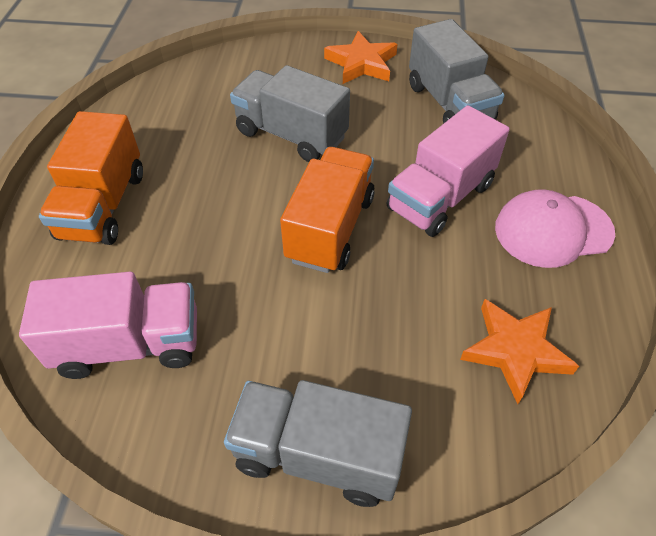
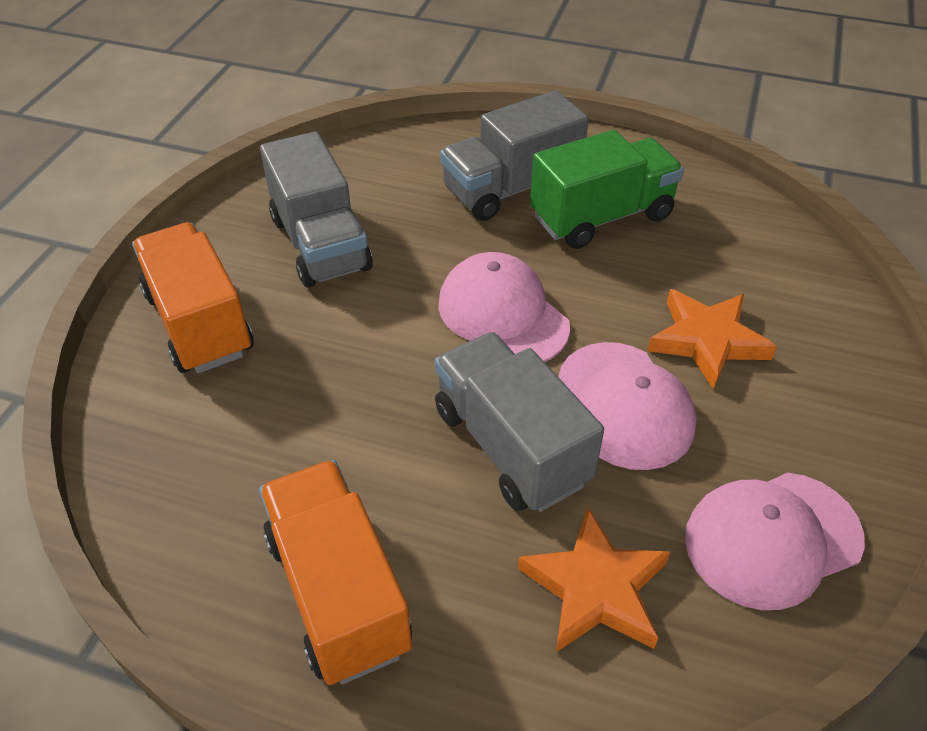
green truck: none = 0 -> [530,130,684,249] = 1
pink cap: [495,189,615,268] = 1 -> [438,252,570,362] [558,342,697,470] [685,472,865,610] = 3
pink truck: [19,272,197,379] [387,105,510,237] = 2 -> none = 0

